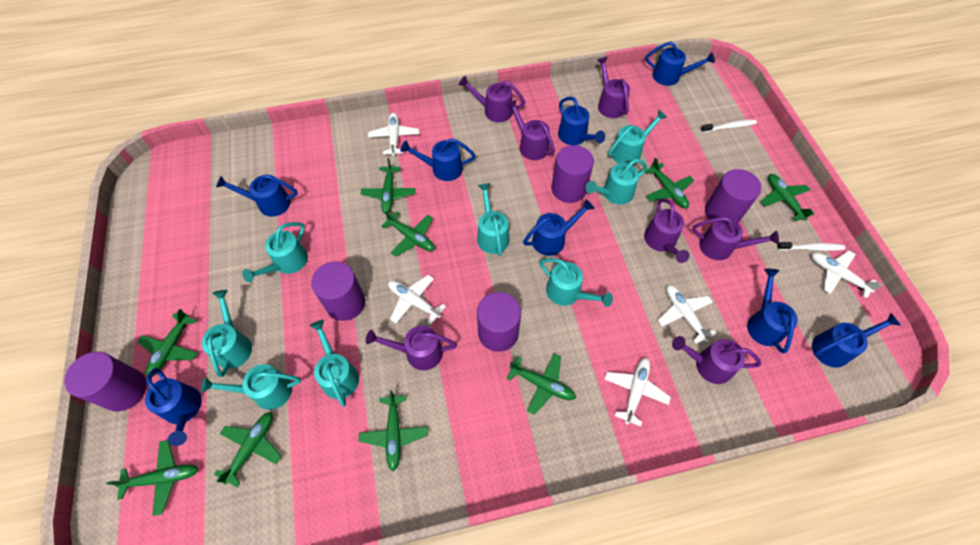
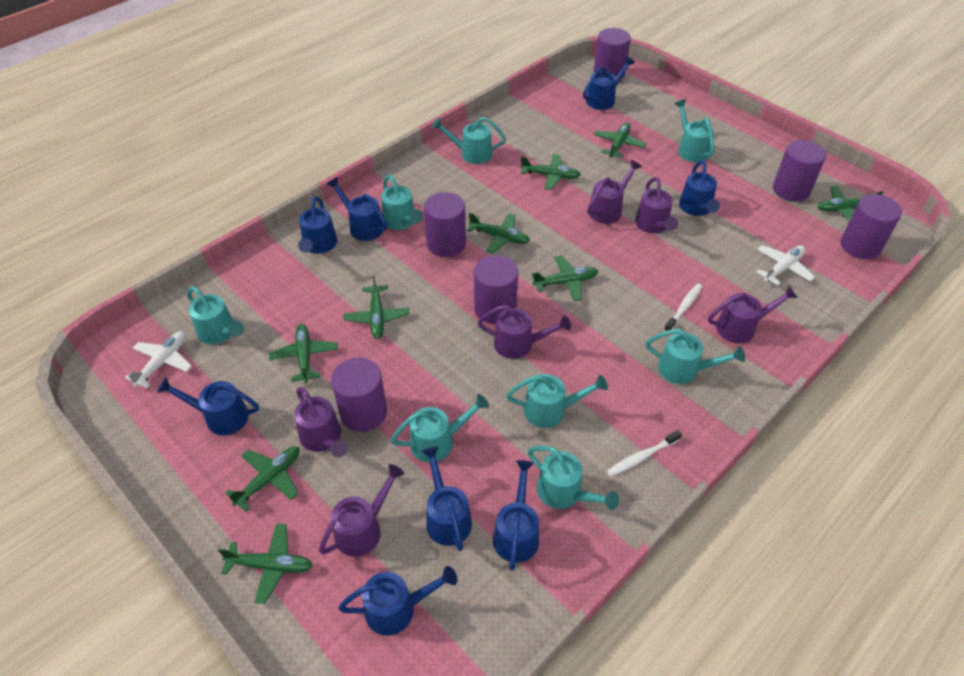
purple cylinder: [64,352,147,411] [311,261,365,321] [477,292,521,352] [551,145,594,203] [705,169,761,223] = 5 -> [331,357,387,432] [424,192,466,257] [474,255,518,324] [594,28,631,80] [773,140,826,202] [841,194,902,259] = 6
purple watering can: [366,325,457,370] [458,76,525,122] [507,99,555,160] [597,57,630,118] [644,199,690,263] [672,336,761,384] [692,217,779,260] = 7 -> [294,387,348,458] [319,464,404,557] [478,305,571,359] [587,160,642,224] [635,177,678,233] [708,286,798,343] = 6
white plane: [368,113,419,156] [388,275,446,325] [604,358,671,427] [658,285,717,344] [812,251,883,298] = 5 -> [125,331,192,388] [756,245,815,285] = 2

